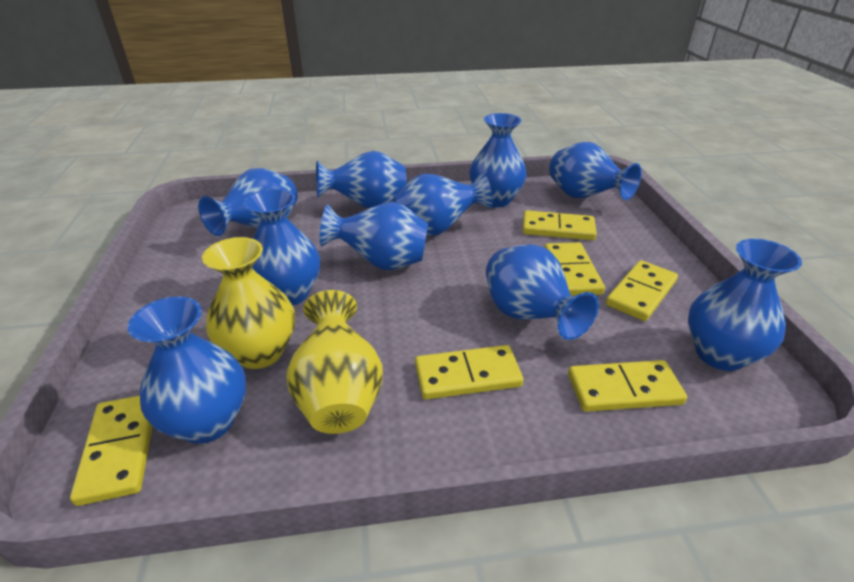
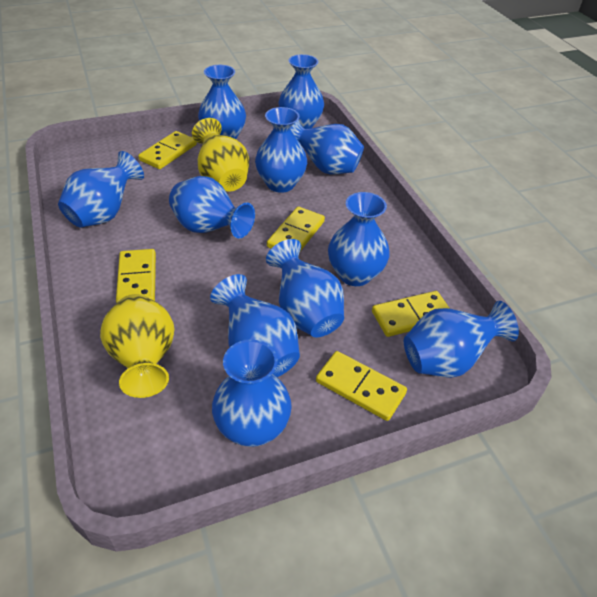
blue vase: [128,297,246,444] [198,168,297,236] [243,188,320,306] [316,151,407,209] [320,202,428,270] [394,171,493,236] [469,113,527,207] [486,244,599,340] [549,142,642,200] [688,239,802,371] = 10 -> [58,151,144,228] [169,176,255,238] [198,65,246,139] [210,274,300,377] [212,340,292,447] [255,107,307,193] [266,239,344,337] [278,54,324,129] [290,120,364,175] [328,192,390,286] [404,301,519,378] = 11
yellow domino: [70,396,153,506] [415,345,523,400] [523,210,597,240] [544,242,605,296] [568,360,687,412] [606,260,678,321] = 6 -> [116,249,156,303] [138,131,197,169] [267,207,325,251] [316,351,407,421] [372,291,450,337] = 5

